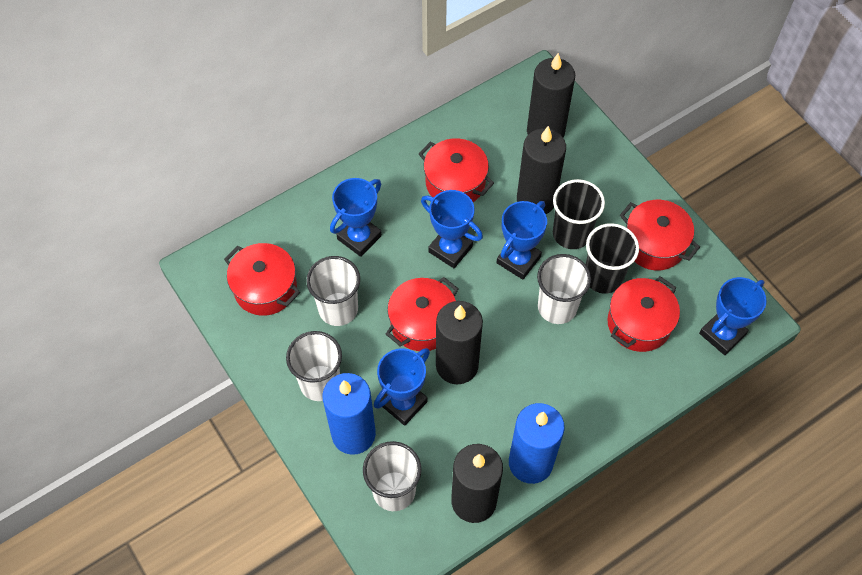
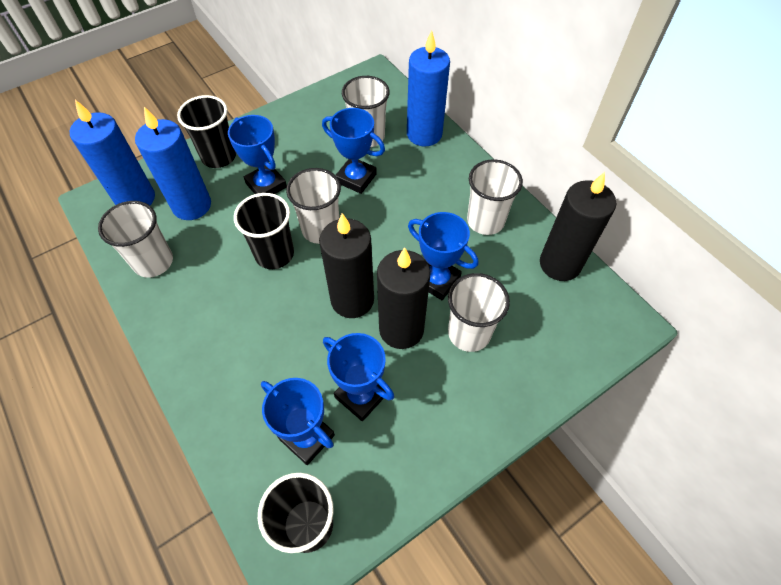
black candle: [436,301,483,384] [451,444,503,523] [517,126,566,214] [527,53,575,137] = 4 -> [319,213,374,318] [377,247,431,349] [540,172,616,281] = 3
black cup: [553,179,605,249] [586,223,639,294] = 2 -> [177,95,236,168] [234,193,294,269] [258,473,333,553] = 3
blue candle: [323,373,376,455] [509,403,565,484] = 2 -> [70,100,155,205] [135,107,211,220] [407,30,450,146] = 3
red pot: [224,243,300,316] [386,277,459,351] [419,138,494,202] [607,276,680,352] [620,200,700,270] = 5 -> none = 0
white cup: [286,331,342,401] [306,256,360,326] [363,441,421,511] [537,254,591,324] = 4 -> [98,201,173,278] [286,168,341,244] [342,76,390,147] [448,273,510,352] [467,159,523,235] = 5

